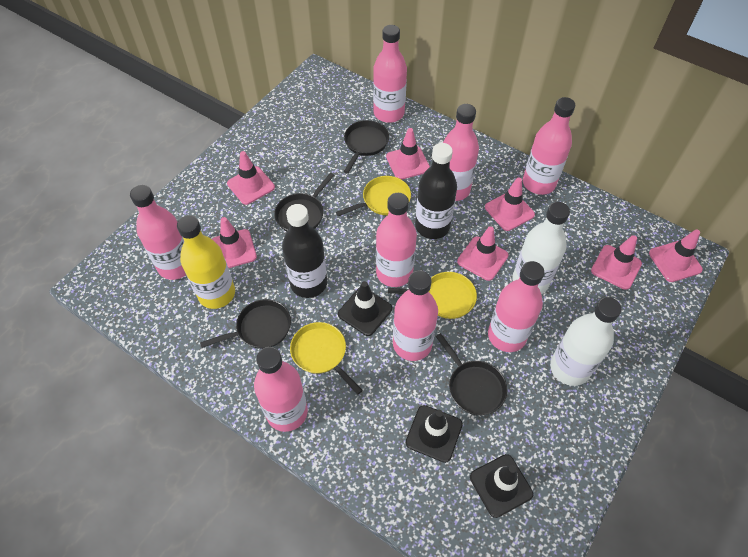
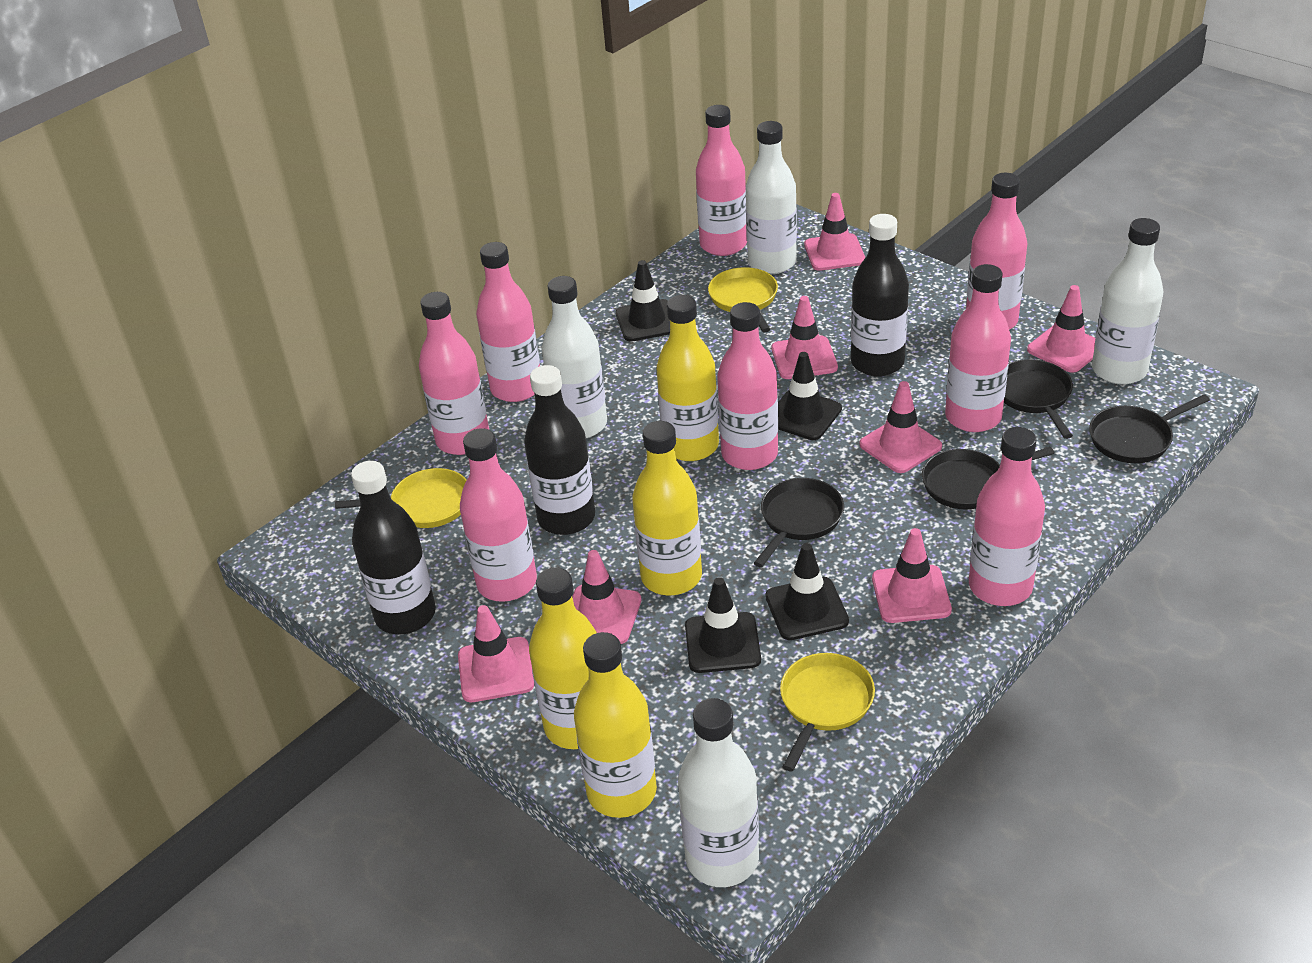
black bottle: [282,204,327,298] [415,143,457,239] = 2 -> [351,461,436,635] [524,365,595,535] [851,214,909,377] = 3
black traffic cone: [338,281,392,336] [406,405,463,463] [470,454,533,518] = 3 -> [616,260,670,342] [685,577,761,673] [765,543,849,640] [778,352,842,440] = 4
white bottle: [512,202,570,294] [550,297,621,386] = 2 -> [542,276,607,438] [678,698,759,887] [746,121,797,274] [1092,218,1163,385] = 4
yellow bottle: [177,215,235,309] = 1 -> [529,567,597,749] [574,632,657,818] [632,421,702,595] [657,295,719,461] = 4

